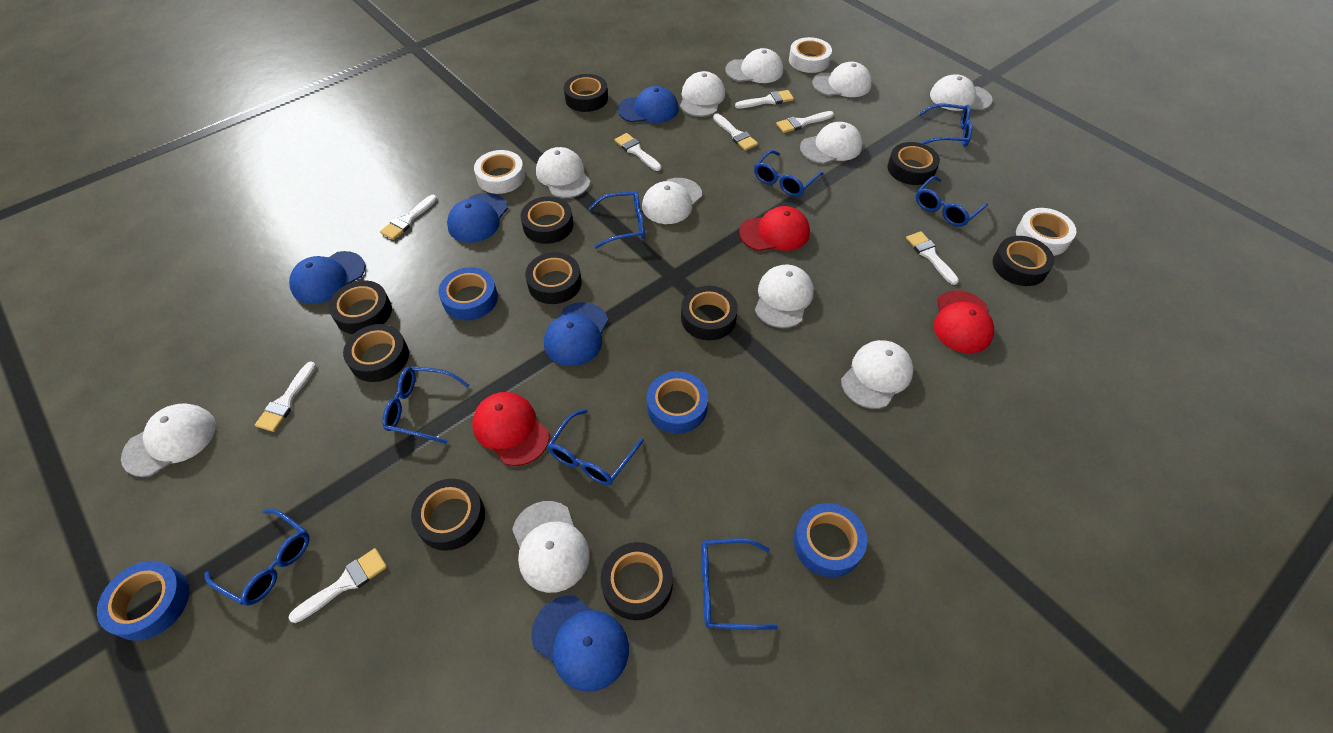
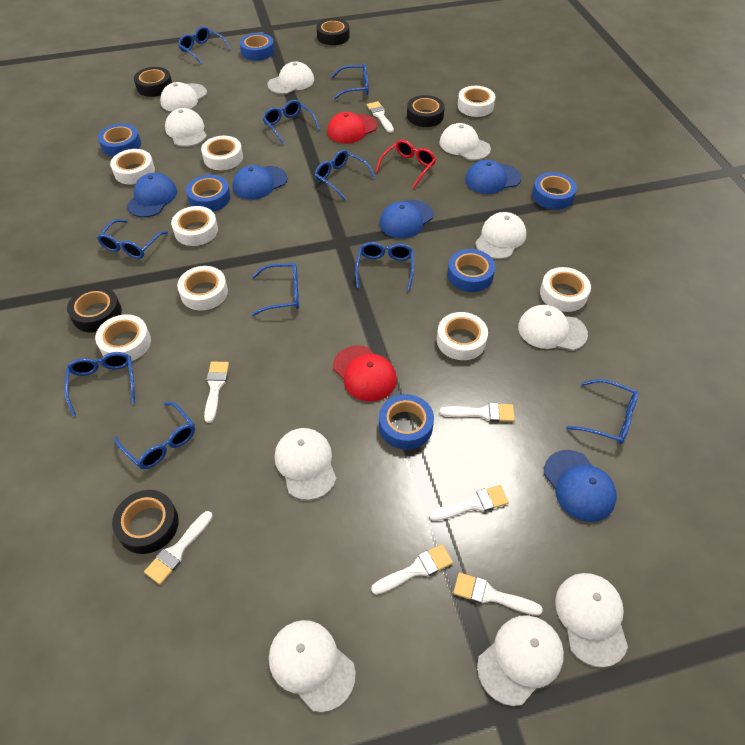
black tape: [329,280,392,334] [343,324,409,382] [411,479,485,551] [521,196,573,244] [525,252,582,304] [564,74,608,112] [601,542,673,620] [681,286,738,340] [888,142,940,185] [992,236,1054,286] = 10 -> [67,286,122,333] [112,490,179,554] [134,67,172,97] [316,18,350,45] [407,95,445,127] = 5
blue glasses: [204,509,310,606] [382,366,470,444] [547,409,644,485] [589,191,645,249] [701,538,778,630] [754,150,824,197] [916,176,988,227] [919,103,972,147] = 8 -> [64,352,135,416] [97,219,168,259] [114,402,195,469] [178,26,231,65] [251,263,299,316] [262,100,320,145] [315,149,376,200] [331,63,369,99] [355,242,414,291] [566,379,639,444] = 10
blue tape: [97,561,189,641] [438,267,498,320] [647,371,708,434] [794,503,867,577] = 4 -> [98,123,141,157] [186,175,230,211] [239,33,274,61] [379,394,434,450] [447,249,495,292] [532,172,577,210] = 6
red cap: [472,392,549,466] [739,206,810,251] [933,290,994,353] = 3 -> [327,112,377,143] [333,346,397,401] = 2
red glasses: none = 0 -> [376,140,436,188] = 1
white brush: [255,362,316,432] [288,548,387,623] [380,195,437,240] [614,133,661,171] [713,113,758,151] [735,90,794,109] [776,111,834,133] [906,231,959,285] = 8 -> [144,511,213,585] [204,362,229,423] [367,101,394,133] [371,544,453,595] [429,485,509,521] [440,403,515,422] [453,572,543,616] = 7
white cap: [121,403,216,477] [512,501,590,593] [536,147,591,198] [642,178,702,224] [680,71,725,117] [725,48,783,83] [755,264,814,328] [800,122,863,164] [812,62,872,97] [841,340,913,409] [930,74,992,111] = 11 -> [160,82,207,112] [165,108,207,147] [267,61,314,94] [269,620,356,712] [275,428,336,500] [440,123,491,161] [475,212,526,259] [477,615,564,706] [518,305,588,351] [555,573,628,668] = 10
white tape: [474,150,525,194] [789,37,832,73] [1016,208,1076,256] = 3 -> [95,314,151,361] [110,149,155,185] [171,206,218,246] [177,266,228,310] [201,136,243,170] [437,312,488,360] [457,86,495,117] [540,267,591,312] = 8

